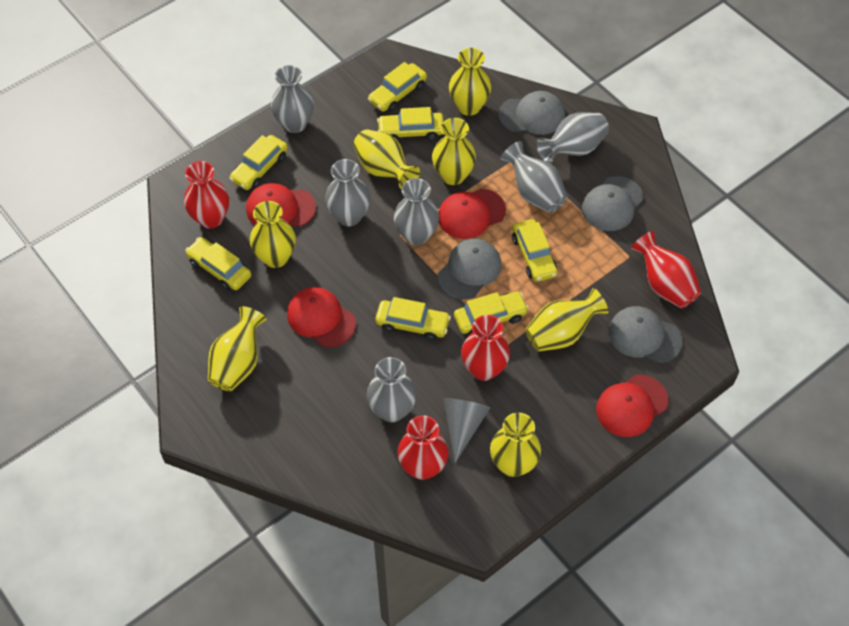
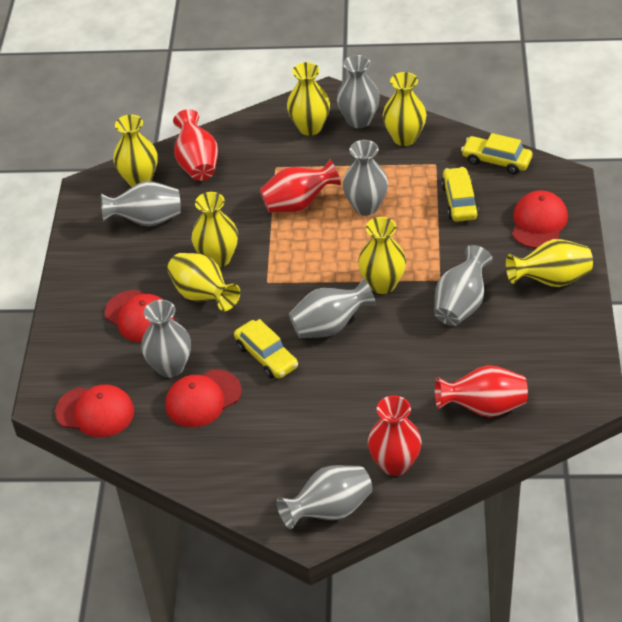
grey cap: [438,238,501,299] [498,91,565,135] [582,176,644,231] [608,306,683,363] = 4 -> none = 0
grey cone: [443,398,490,463] = 1 -> none = 0
grey vase: [271,65,314,133] [325,159,370,226] [367,357,416,422] [394,178,439,246] [501,141,567,213] [536,112,609,163] = 6 -> [101,181,181,227] [141,300,191,378] [277,465,372,529] [289,278,376,338] [337,55,380,128] [342,140,388,215] [434,245,493,326] = 7
yellow car: [185,237,251,291] [229,135,288,190] [368,62,427,112] [375,297,451,341] [377,107,444,141] [454,291,529,335] [512,219,558,282] = 7 -> [234,319,298,379] [441,167,479,222] [461,133,532,174] = 3

